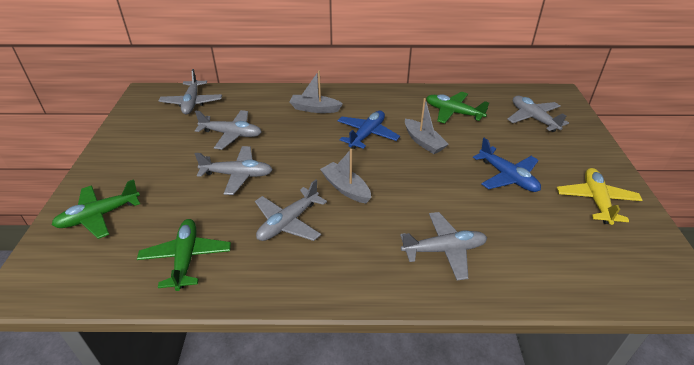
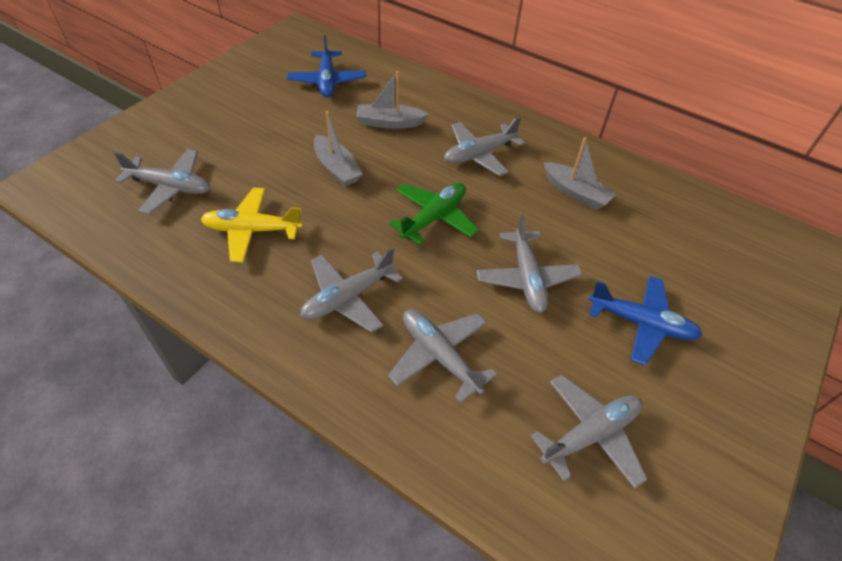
green plane: [52,179,140,239] [137,219,231,291] [426,92,489,123] = 3 -> [389,183,478,245] = 1

